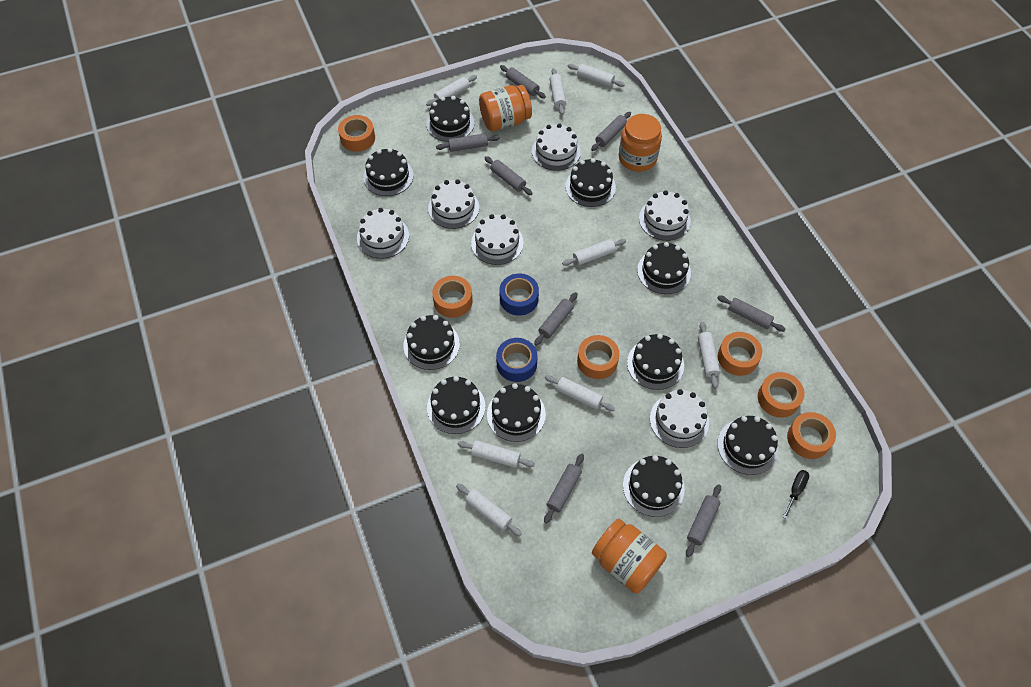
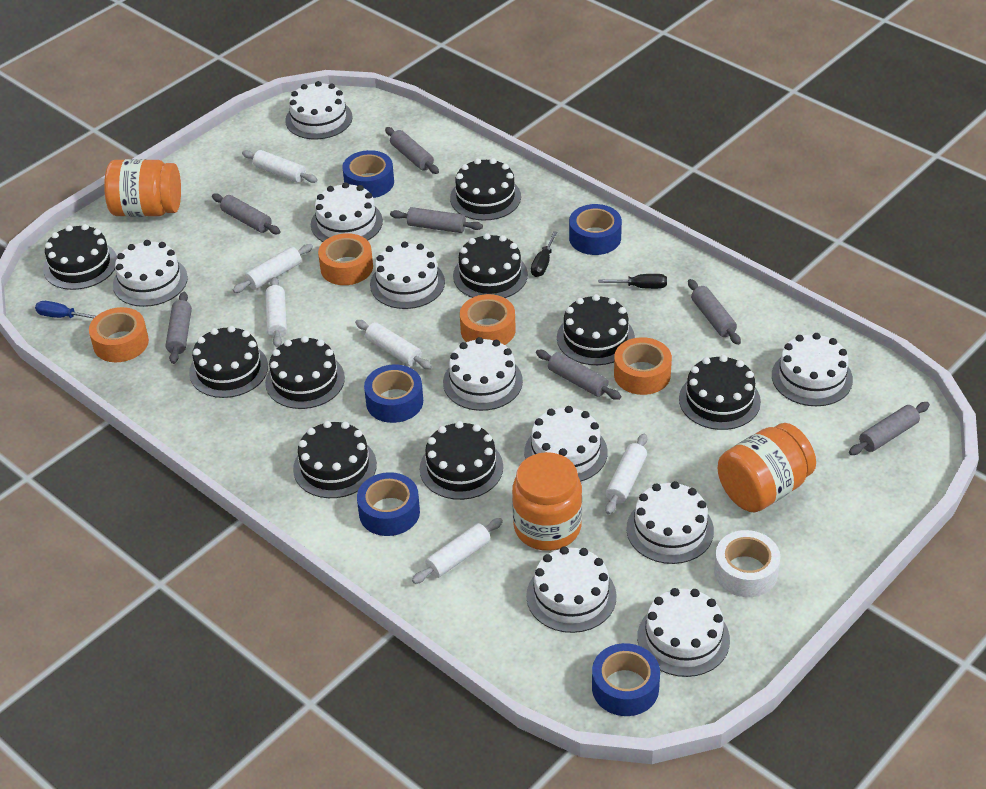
black cake: [363,148,414,196] [403,315,460,370] [426,96,475,142] [427,376,486,434] [487,383,546,442] [565,158,616,207] [623,455,685,517] [627,334,684,390] [637,242,691,294] [717,416,778,475] = 10 -> [43,224,117,290] [189,326,268,398] [265,336,345,409] [293,421,377,498] [420,421,503,500] [450,158,521,221] [453,233,528,298] [557,294,635,365] [679,355,761,430] = 9
black screwdriver: [783,470,809,519] = 1 -> [531,231,558,277] [598,274,667,289] = 2
blue screwdriver: none = 0 -> [35,301,96,319] = 1
blue tape: [496,338,538,382] [499,274,539,315] = 2 -> [342,150,394,198] [357,472,420,536] [364,364,423,423] [569,204,622,255] [592,643,660,716] = 5
grey rolling pin: [436,133,500,152] [485,156,533,195] [500,65,546,99] [534,292,578,346] [544,454,584,524] [591,112,631,151] [686,484,721,557] [717,295,785,332] = 8 -> [166,292,192,364] [212,193,280,234] [385,127,439,174] [390,207,483,233] [536,350,621,400] [688,279,741,345] [849,402,930,455] = 7
orange tape: [338,115,375,152] [432,276,473,318] [577,335,620,379] [718,332,762,376] [758,372,805,418] [787,412,836,459] = 6 -> [89,307,149,362] [318,233,373,285] [460,294,516,345] [614,337,672,395] = 4
white cake: [357,208,409,259] [428,180,479,229] [471,214,524,265] [532,123,581,171] [639,191,691,241] [650,389,709,448] = 6 -> [113,240,188,307] [285,81,353,139] [311,182,383,242] [370,241,445,309] [443,337,523,411] [524,406,608,482] [526,546,617,633] [626,481,714,564] [637,588,730,677] [772,333,853,406] = 10
white rolling pin: [426,75,477,106] [456,484,522,536] [457,440,535,468] [545,375,615,411] [550,68,566,115] [562,239,626,266] [568,64,625,87] [698,322,720,389] = 8 -> [233,244,313,293] [242,150,318,183] [265,277,287,347] [355,320,432,369] [412,518,503,584] [605,434,647,515] = 6
white tape: none = 0 -> [714,530,780,597] = 1

